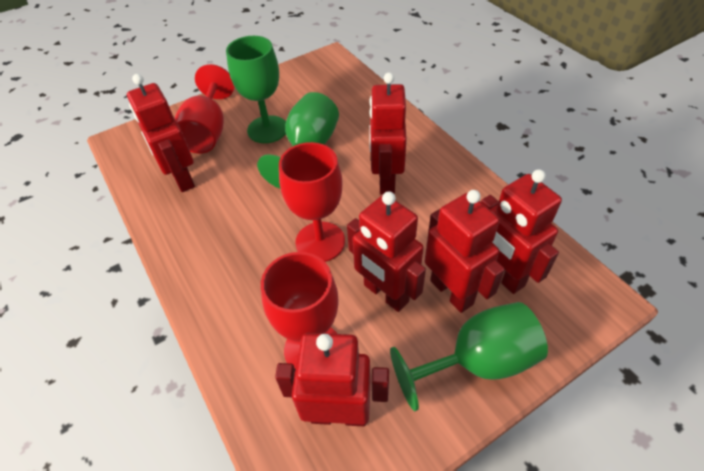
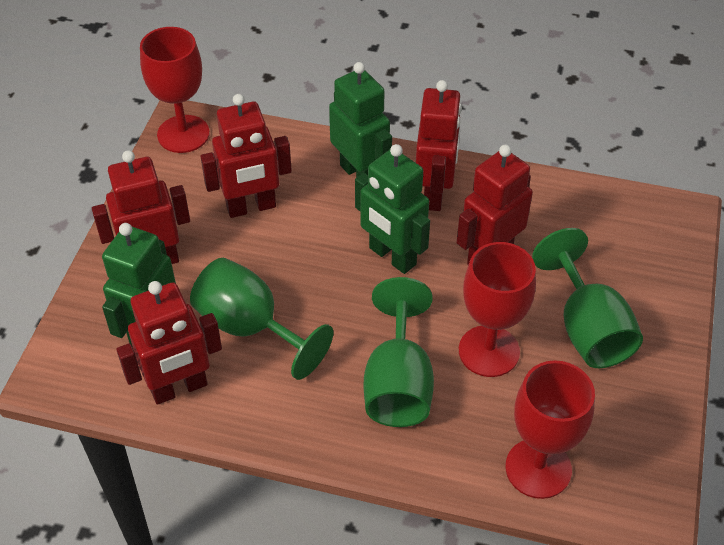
green robot: none = 0 -> [102,223,176,347] [329,62,392,178] [355,144,430,274] = 3
red robot: [127,74,195,192] [275,333,389,426] [347,192,426,312] [369,72,407,195] [425,190,505,313] [481,169,562,294] = 6 -> [92,150,190,264] [116,281,222,405] [200,94,292,218] [416,80,462,211] [456,145,533,265] = 5

